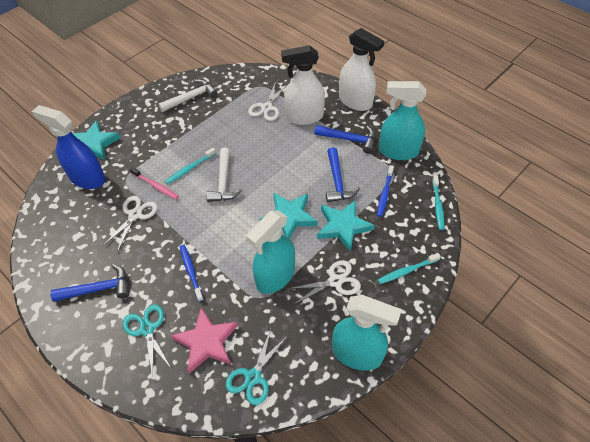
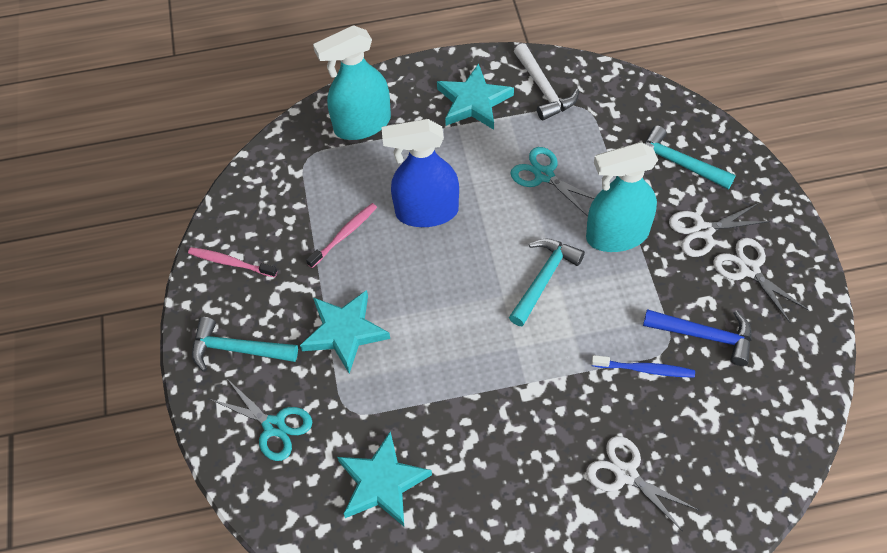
blue hammer: [50,264,129,302] [314,125,376,154] [326,147,360,202] = 3 -> [643,309,752,366] = 1
blue toothbrush: [180,245,204,302] [377,165,394,217] = 2 -> [591,355,695,378] = 1
pink star: [171,308,238,374] = 1 -> none = 0
pink toothbrush: [130,167,179,199] = 1 -> [188,247,277,277] [306,203,377,268] = 2
turquoise hammer: none = 0 -> [192,317,298,372] [509,238,585,326] [644,126,736,189] = 3
turquoise spray bottle: [246,211,295,294] [332,295,402,371] [379,81,426,160] = 3 -> [313,25,391,140] [586,142,658,252] = 2
turquoise toothbrush: [165,148,216,184] [378,253,441,284] [432,175,444,230] = 3 -> none = 0
white hammer: [158,79,218,112] [206,148,242,202] = 2 -> [514,43,579,120] = 1
white spray bottle: [281,45,325,125] [339,28,384,111] = 2 -> none = 0

